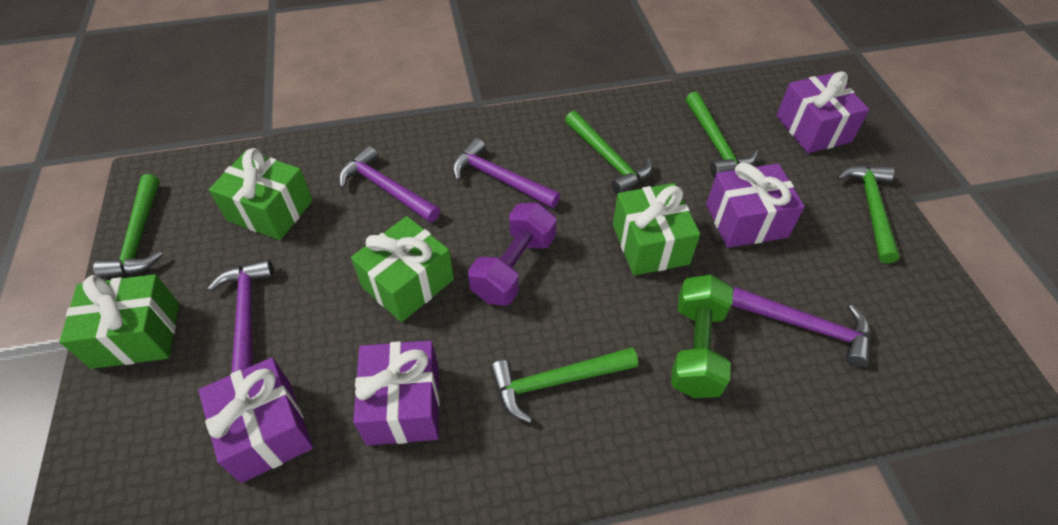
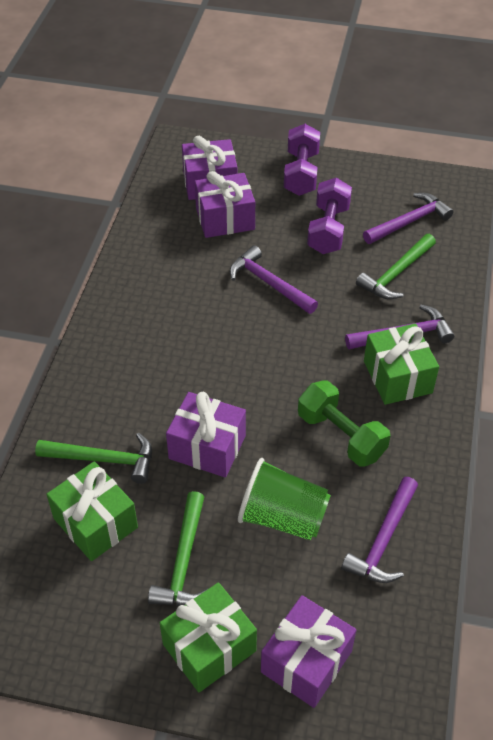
green cup: none = 0 -> [238,458,331,540] = 1
green gift: [59,274,179,369] [209,148,313,240] [351,216,454,322] [613,183,700,276] = 4 -> [46,461,138,561] [160,582,257,692] [364,323,439,405] = 3
green hammer: [93,174,163,278] [490,347,638,423] [565,111,653,194] [686,92,758,177] [837,165,900,264] = 5 -> [35,433,152,484] [148,491,209,606] [356,234,436,299] = 3
purple dumbbell: [468,203,557,306] = 1 -> [284,124,320,196] [307,178,352,254] = 2

